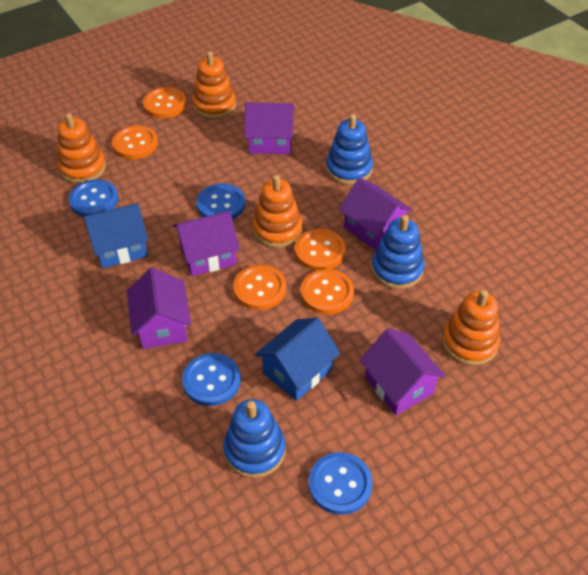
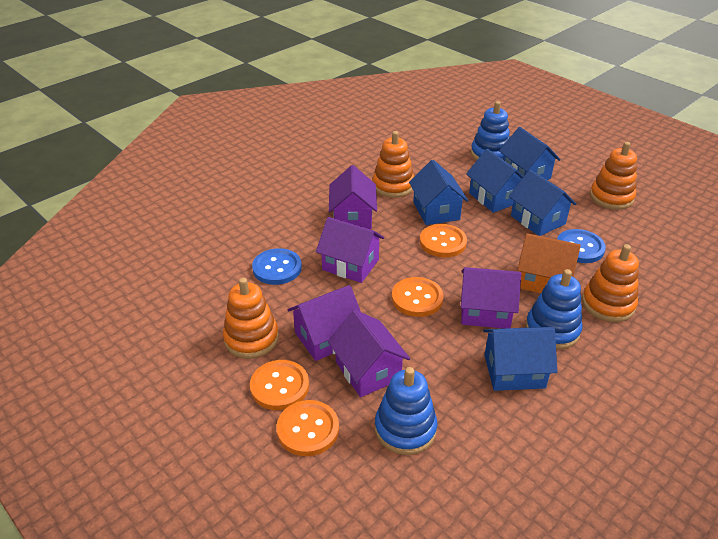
blue button: [69,179,118,217] [182,353,241,406] [196,183,245,219] [309,452,373,515] = 4 -> [252,248,302,285] [557,229,606,263] = 2
blue house: [84,203,148,268] [255,318,340,401] = 2 -> [409,160,468,225] [466,149,524,213] [483,327,557,391] [499,127,561,180] [509,170,576,236] = 5
orange button: [112,125,158,159] [143,87,187,118] [233,265,286,310] [295,229,346,271] [301,269,354,314] = 5 -> [250,360,309,410] [276,400,339,456] [392,277,444,317] [420,224,467,257] = 4
orange house: none = 0 -> [517,233,581,293] = 1

